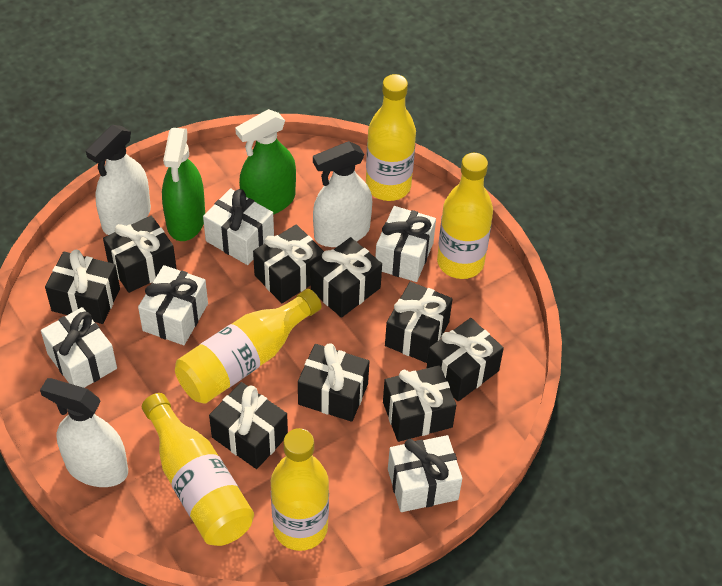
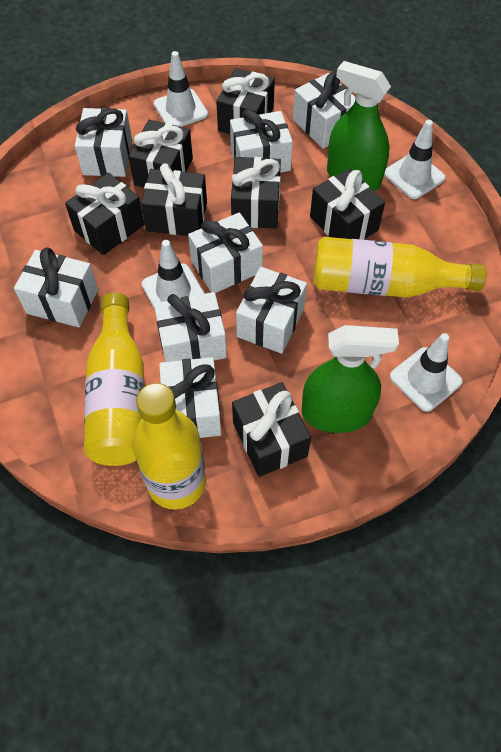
black gift: [45,250,120,324] [103,215,177,293] [209,382,288,469] [253,224,324,303] [298,343,369,422] [311,237,382,318] [383,365,456,442] [385,282,452,363] [427,318,504,401] = 9 -> [65,173,144,255] [128,119,193,188] [141,163,207,236] [216,68,275,134] [231,157,281,228] [232,382,311,477] [310,169,385,240] = 7
white gift: [41,307,117,388] [138,265,208,345] [203,188,274,265] [375,206,436,282] [388,435,462,512] = 5 -> [14,247,98,327] [75,108,132,177] [154,292,227,362] [159,357,221,438] [188,213,263,293] [230,109,293,173] [236,267,307,354] [293,72,356,149] = 8
white spray bottle: [40,378,128,487] [86,125,151,235] [313,141,372,247] = 3 -> none = 0
white traffic cone: none = 0 -> [141,240,205,309] [154,51,208,127] [384,120,445,199] [390,333,463,412] = 4
yellow bottle: [142,393,254,546] [175,289,322,404] [271,428,329,551] [366,74,416,201] [437,153,493,279] = 5 -> [84,292,145,466] [132,383,206,510] [314,237,486,297] = 3

